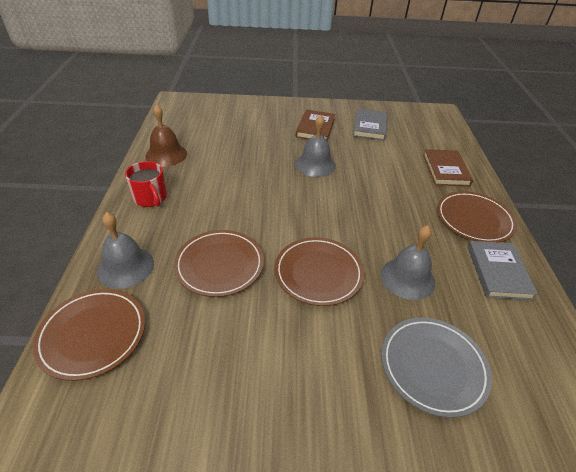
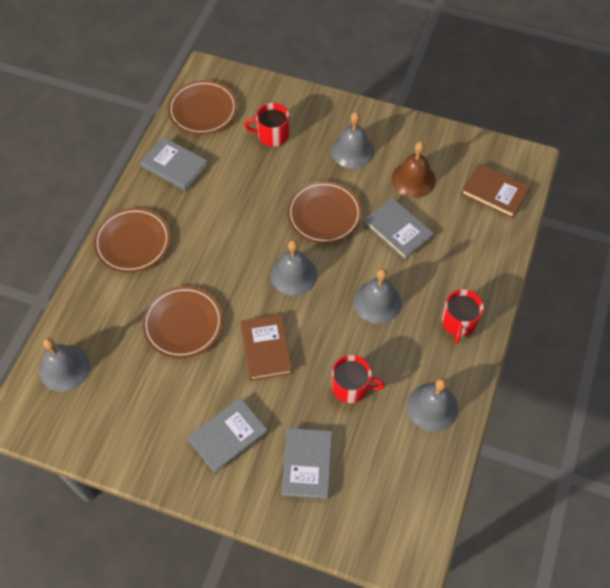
grey bell: [97,212,154,289] [295,115,336,177] [381,225,435,300] = 3 -> [39,338,90,392] [270,240,317,295] [331,112,375,168] [354,269,402,324] [407,378,458,432] = 5
grey book: [353,109,387,140] [468,241,538,300] = 2 -> [140,137,208,191] [188,398,268,474] [281,428,332,499] [364,198,434,260] = 4
grey plate: [381,318,492,418] = 1 -> none = 0
red mug: [125,161,167,207] = 1 -> [244,103,290,147] [332,355,385,403] [442,289,484,344] = 3

